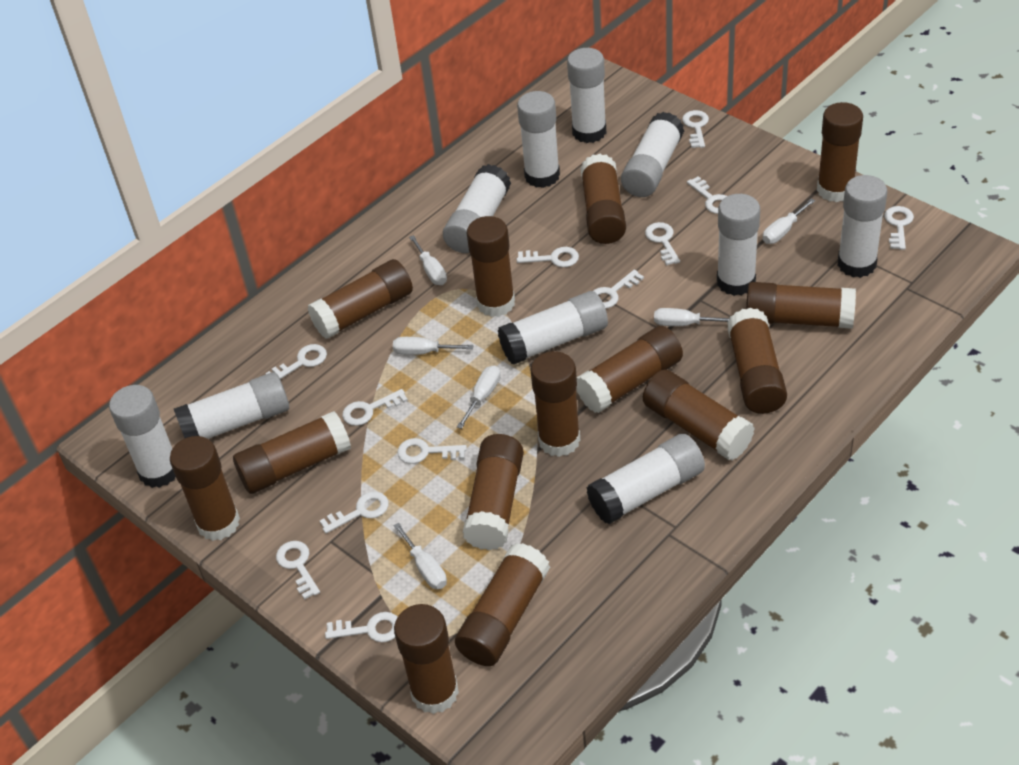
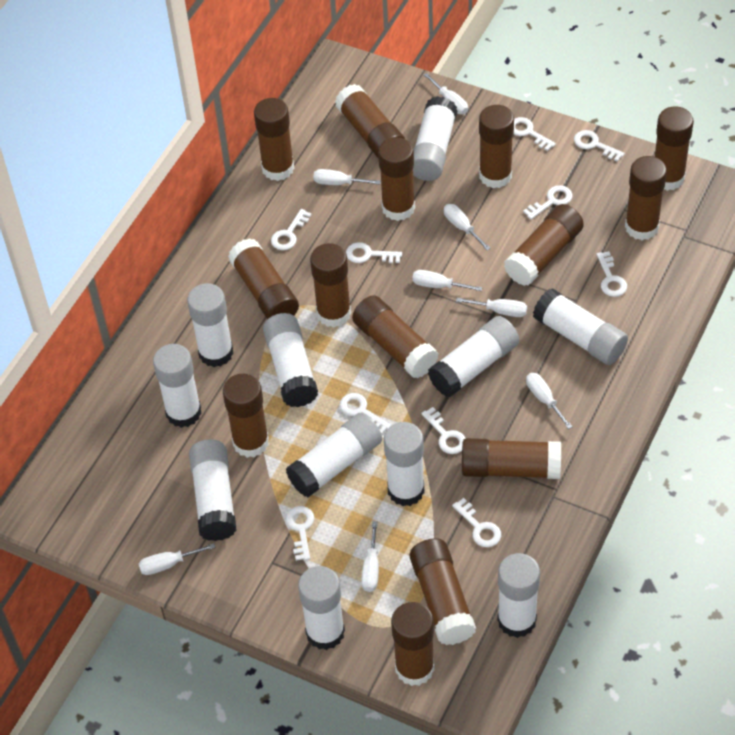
white glue stick: [109,385,176,488] [174,372,289,439] [443,164,511,253] [498,291,608,364] [517,91,560,188] [567,48,606,143] [586,434,705,524] [621,112,684,197] [717,194,760,296] [838,175,887,278] = 10 -> [153,344,202,428] [187,283,234,367] [189,439,237,541] [263,313,318,407] [286,413,382,497] [298,566,345,650] [384,422,425,506] [413,96,458,181] [428,316,519,397] [497,553,540,638] [533,288,628,365] = 11
white key: [265,344,327,379] [276,541,320,600] [320,491,389,533] [325,612,398,642] [342,389,408,426] [397,438,467,464] [517,247,579,267] [593,270,644,309] [645,222,680,265] [682,110,709,148] [687,176,727,214] [884,206,914,250] = 12 -> [271,209,312,250] [286,506,314,561] [340,393,391,434] [346,242,402,263] [421,407,466,454] [452,498,501,547] [514,117,556,151] [523,185,573,219] [574,130,625,162] [596,251,627,297] = 10
white screwdriver: [393,337,474,355] [394,523,447,589] [409,235,447,285] [457,365,501,429] [654,308,730,326] [763,199,815,244] = 6 -> [139,543,216,575] [313,169,381,185] [361,521,379,592] [412,270,483,291] [424,73,468,114] [444,204,491,250] [456,298,527,317] [526,373,573,429] = 8

